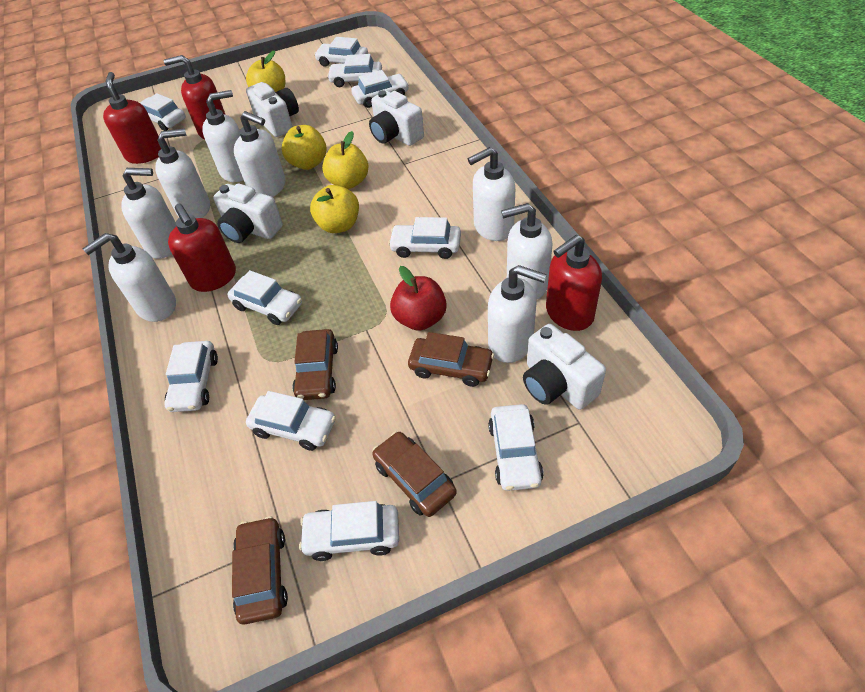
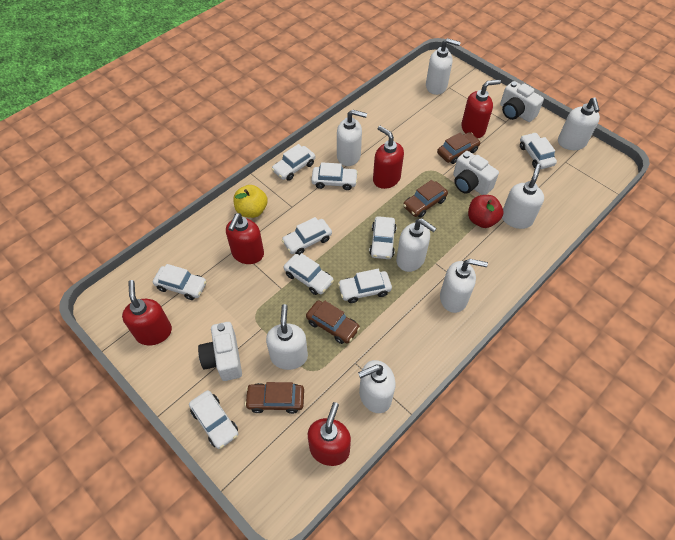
red soap dispenser: [103,72,161,164] [164,55,226,139] [168,203,236,292] [546,235,602,331] = 4 -> [122,280,172,345] [226,213,264,264] [308,402,351,466] [373,126,404,189] [461,79,501,138] = 5
white camera: [213,183,283,243] [246,82,299,137] [369,90,424,146] [523,324,606,410] = 4 -> [198,322,242,381] [453,151,499,195] [500,81,544,122] = 3
white car: [140,93,186,131] [164,341,218,412] [227,270,302,325] [246,391,336,451] [299,501,399,561] [314,37,368,67] [327,54,382,87] [351,70,409,108] [388,217,461,259] [488,404,544,491] = 10 -> [153,264,207,300] [189,390,238,449] [272,144,315,181] [282,217,332,255] [284,253,334,295] [311,162,358,190] [338,269,392,303] [369,216,397,259] [520,132,557,169] = 9
yellow apple: [246,50,285,92] [282,125,326,170] [310,185,359,233] [322,131,369,189] = 4 -> [233,185,268,218] = 1

